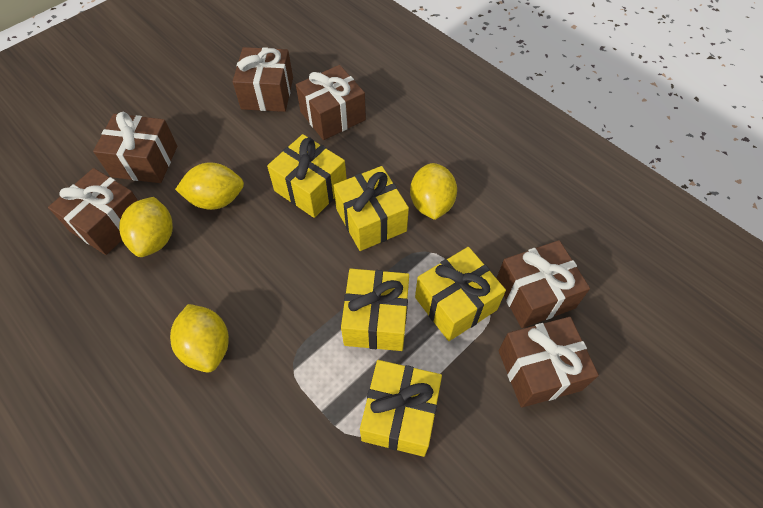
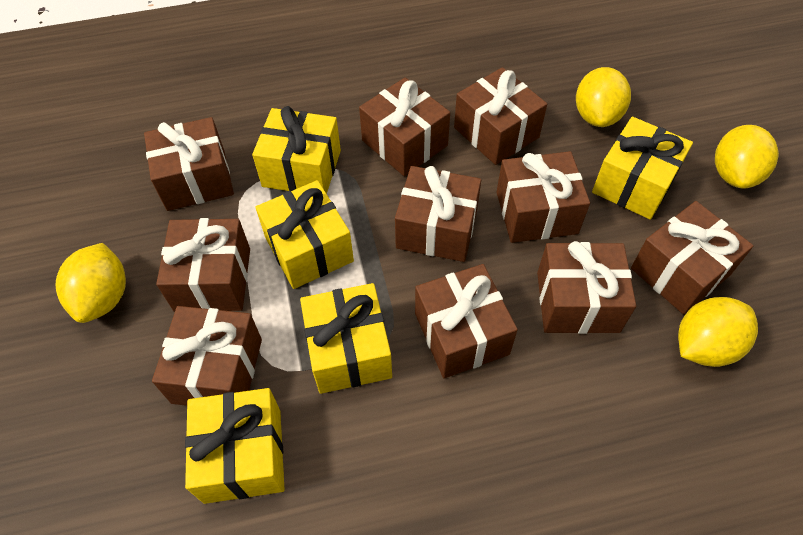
brown gift: [48,168,138,255] [93,112,177,183] [233,47,293,112] [296,65,366,140] [496,240,590,328] [498,317,599,408] = 6 -> [144,117,234,211] [152,306,262,406] [156,218,250,312] [359,77,450,176] [395,166,481,262] [415,264,518,378] [454,67,547,165] [497,151,590,243] [537,241,636,334] [631,201,753,314] = 10

